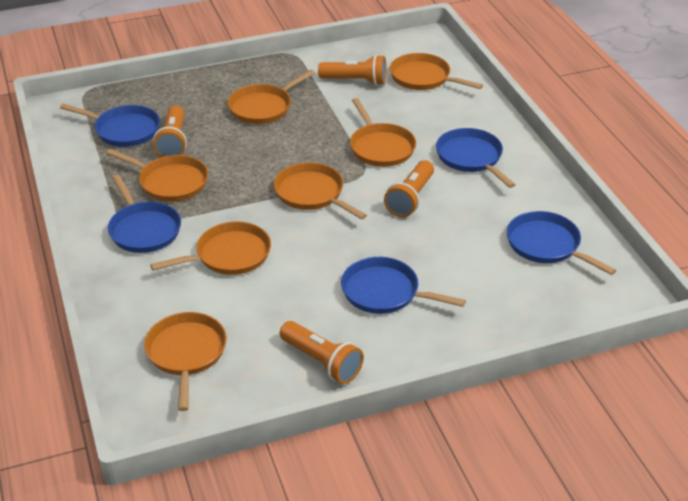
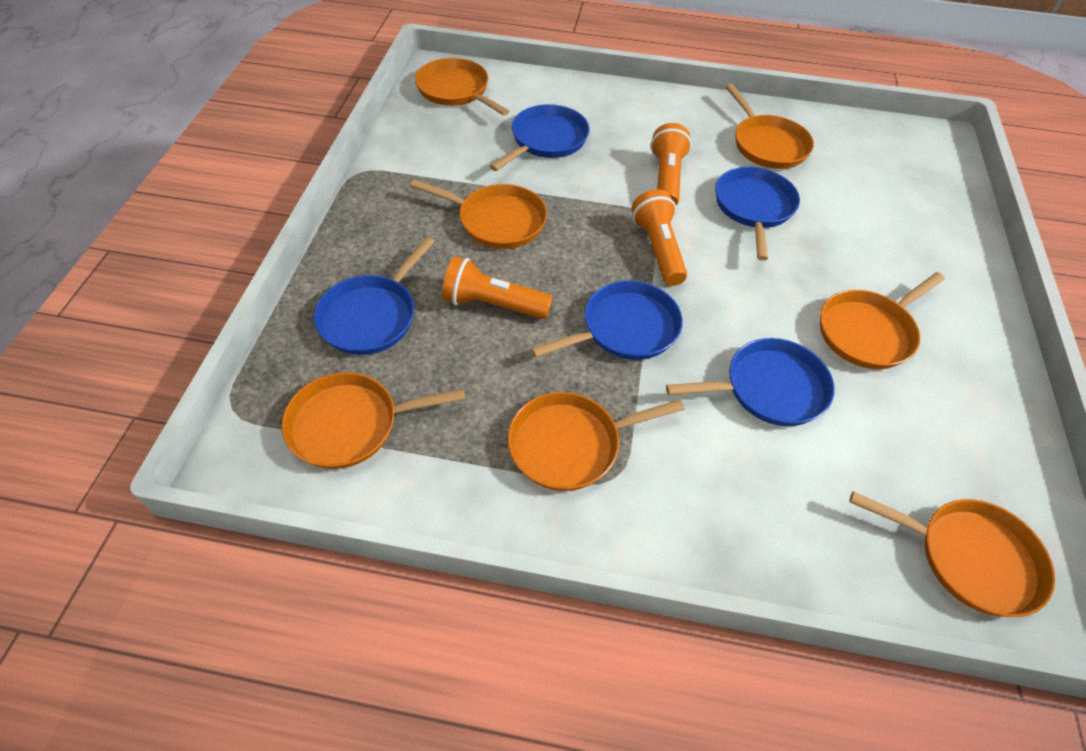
orange flashlight: [153,105,187,157] [280,321,364,384] [318,55,386,86] [384,160,434,217] = 4 -> [442,256,553,319] [632,189,687,286] [650,123,692,205] = 3

